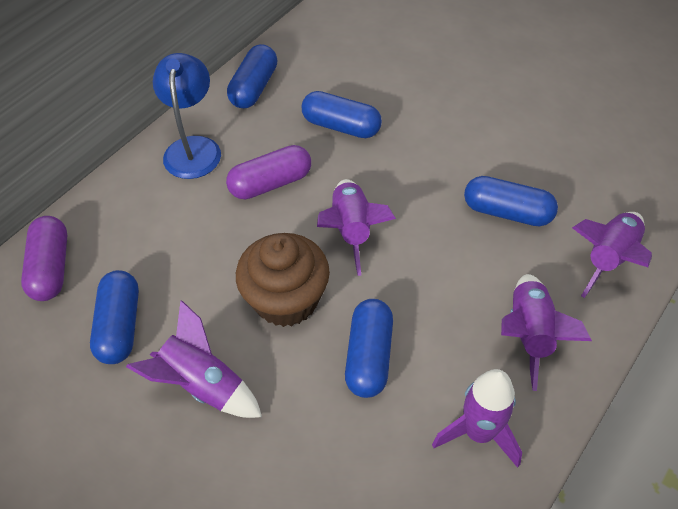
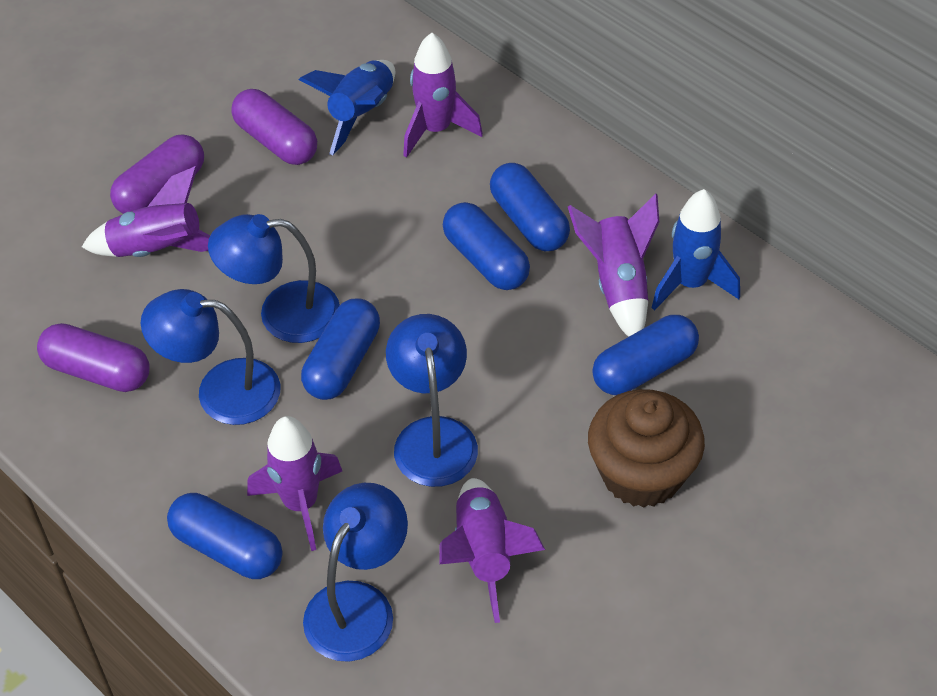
blue lamp: [153,53,221,179] = 1 -> [141,289,281,425] [208,214,340,343] [303,483,408,662] [386,314,478,487] = 4
blue rocket: none = 0 -> [299,60,395,155] [652,189,740,311] = 2
purple capsule: [21,216,67,301] [226,145,311,199] = 2 -> [37,323,150,392] [110,134,204,214] [231,89,317,165] = 3

